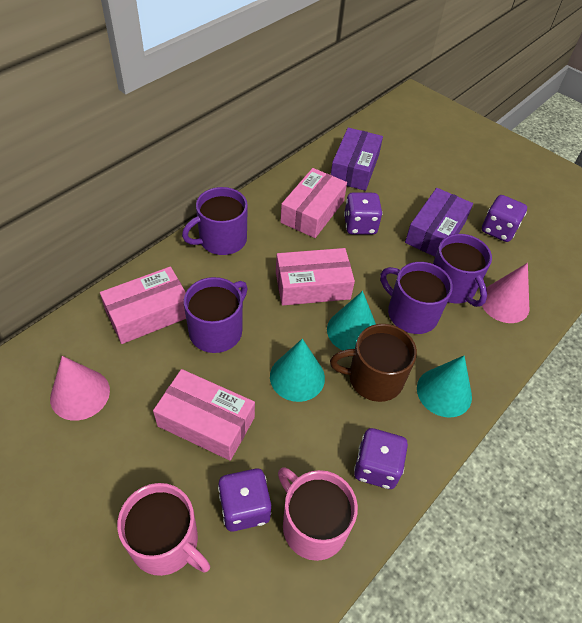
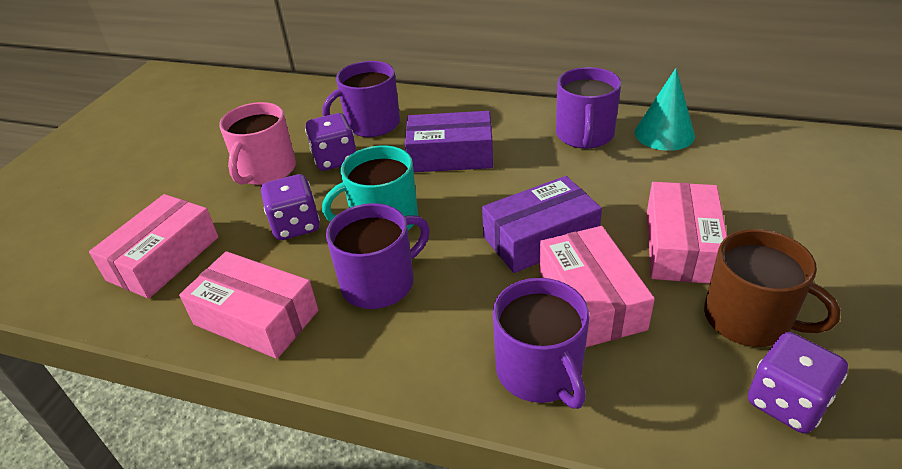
pink cone: [50,356,110,421] [482,263,529,323] = 2 -> none = 0
pink mug: [117,483,210,576] [278,467,358,561] = 2 -> [219,102,296,185] = 1
purple dice: [218,469,271,531] [344,192,383,235] [354,428,408,489] [482,195,527,242] = 4 -> [261,174,320,240] [305,113,356,171] [748,332,848,434] = 3
turquoise cone: [270,339,325,402] [327,291,376,350] [417,356,472,418] = 3 -> [634,68,695,151] = 1
turquoise mug: none = 0 -> [322,145,418,230] = 1

